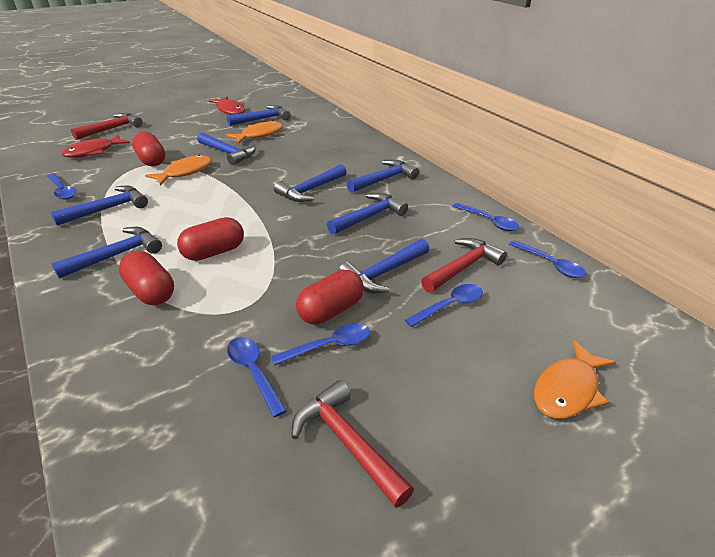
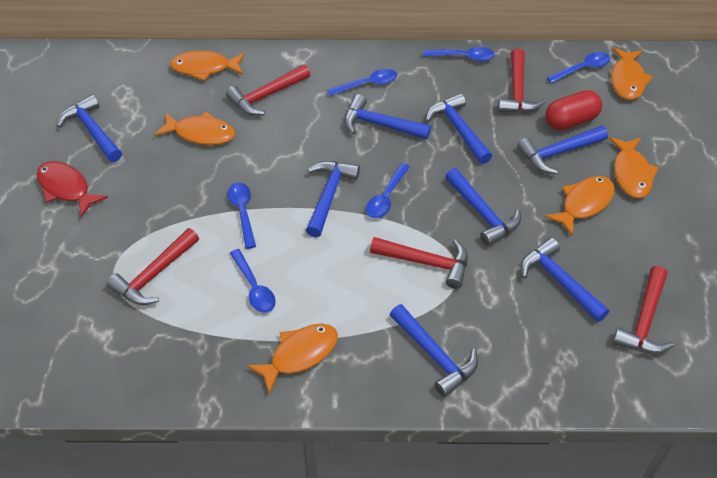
orange fish: [145,154,212,186] [226,120,283,144] [534,340,616,419] = 3 -> [155,112,235,145] [170,51,245,81] [247,324,338,393] [545,176,615,235] [609,137,659,198] [611,47,653,100] = 6
red capsule: [118,251,174,305] [132,132,165,167] [177,217,244,261] [296,270,364,325] = 4 -> [545,90,602,130] = 1
red fish: [61,135,130,158] [209,97,245,115] = 2 -> [36,161,108,218] = 1
red hammer: [71,113,143,140] [291,380,414,508] [421,238,507,292] = 3 -> [106,228,199,305] [226,64,310,116] [370,237,468,289] [498,48,546,113] [612,266,674,354] = 5

